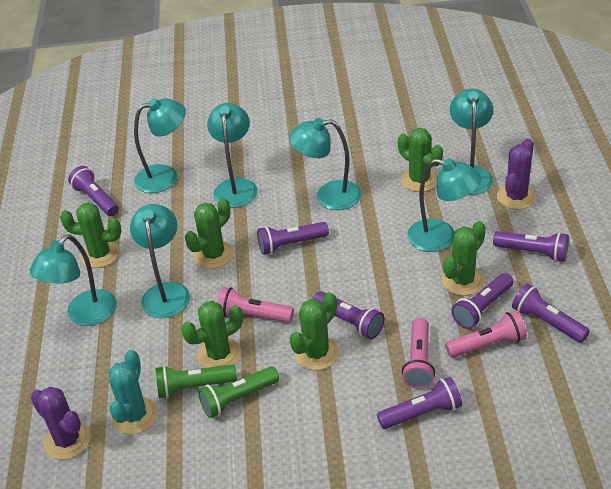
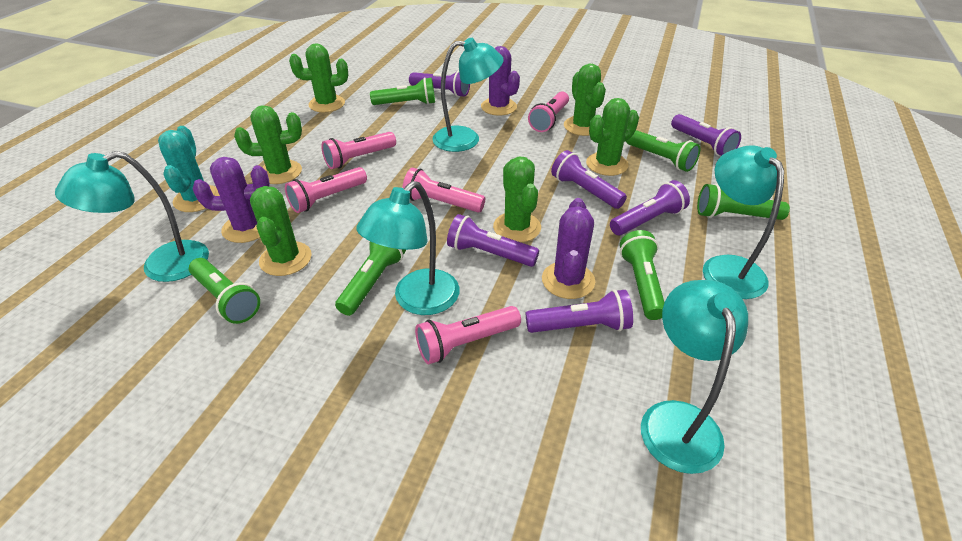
green flashlight: [155,364,237,398] [198,366,279,418] = 2 -> [189,258,260,324] [335,241,406,316] [370,77,435,105] [620,230,664,320] [626,130,700,172] [697,184,790,220] = 6
pink flashlight: [217,287,294,323] [402,318,435,389] [445,311,527,358] = 3 -> [285,167,367,213] [321,132,396,169] [402,168,485,213] [415,306,521,364] [528,91,569,132] = 5
purple cactus: [31,387,91,460] [497,138,536,210] = 2 -> [193,157,270,243] [481,46,520,115] [542,198,595,299] = 3
purple flashlight: [68,166,119,216] [257,222,329,255] [313,291,385,339] [377,377,462,429] [451,273,513,329] [493,231,569,262] [512,283,590,343] = 7 -> [409,70,470,97] [447,214,539,267] [525,289,633,333] [551,150,627,209] [610,180,690,235] [671,114,741,156] = 6
turquoise lamp: [30,235,117,326] [130,204,190,318] [134,98,186,193] [207,103,258,208] [289,118,362,210] [407,158,481,252] [450,89,493,195] = 7 -> [55,151,209,282] [356,181,459,315] [432,38,504,152] [641,280,748,474] [703,145,784,299] = 5

